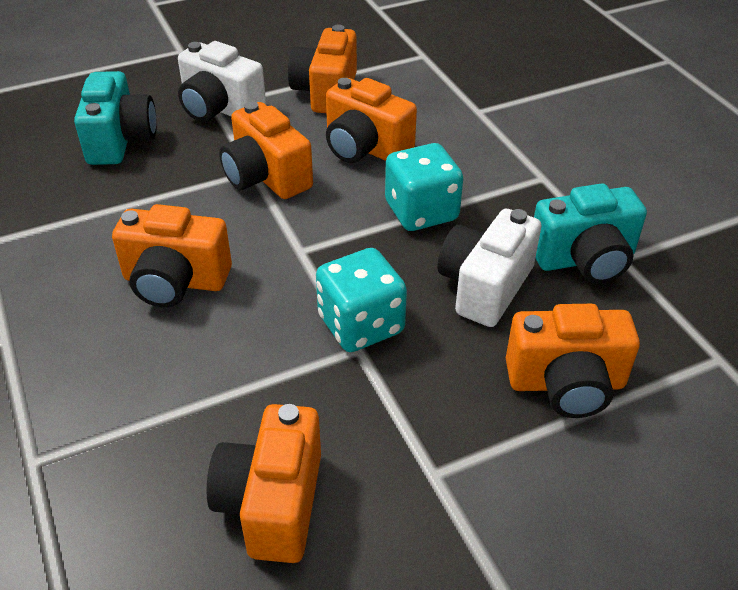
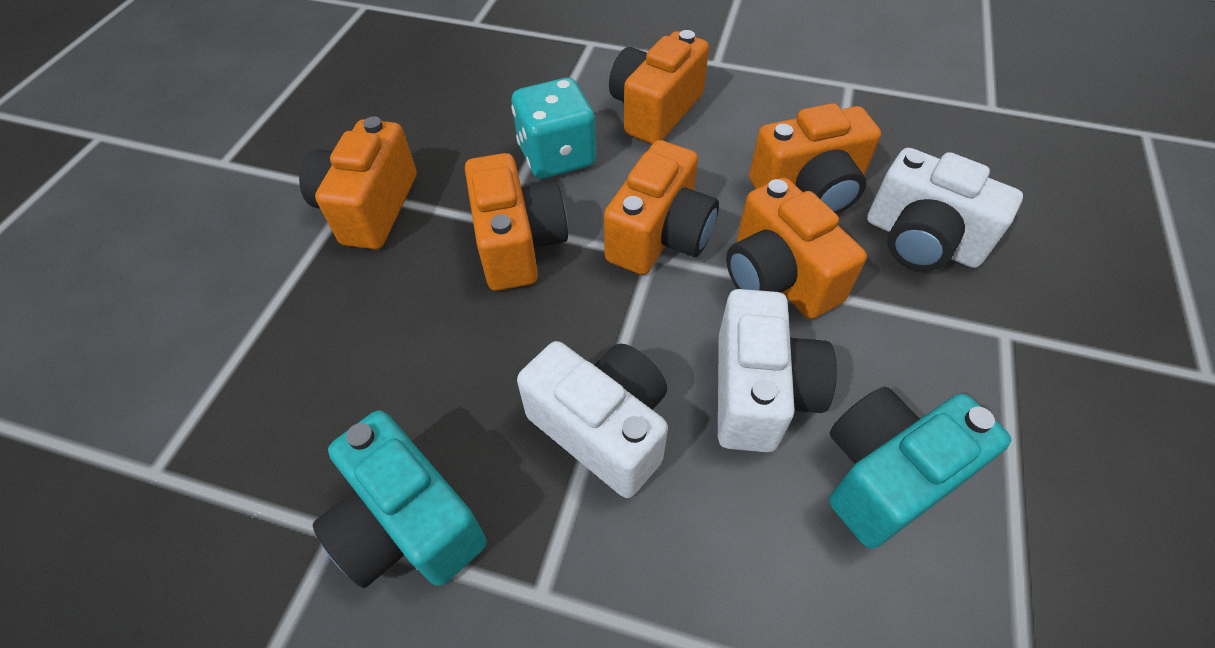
turquoise dice: [316,248,407,352] [385,143,463,231] = 2 -> [511,78,596,179] = 1
white camera: [178,41,266,122] [438,209,541,327] = 2 -> [517,341,668,498] [718,289,837,452] [867,148,1023,271] = 3

